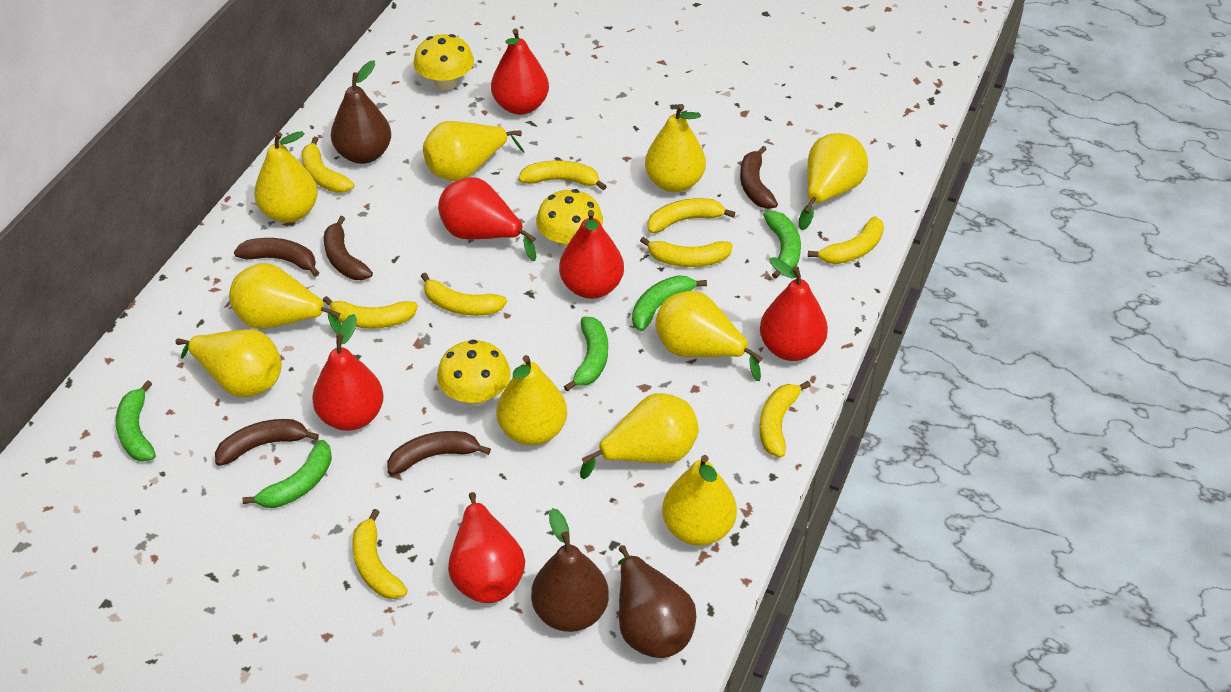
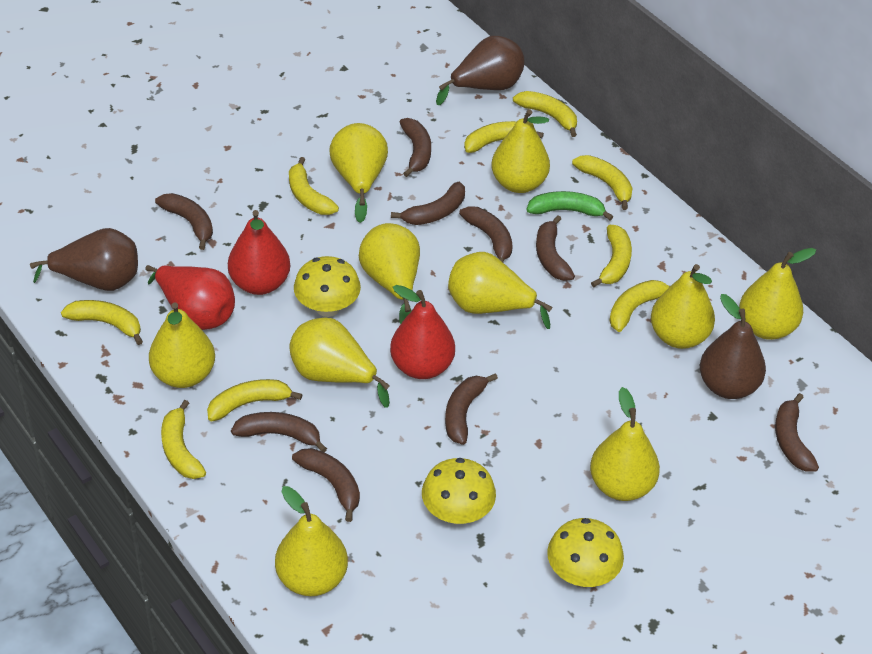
brown banana: [215,419,319,466] [234,238,319,277] [324,216,373,280] [388,431,491,475] [740,146,778,209] = 5 -> [155,193,213,250] [231,412,327,452] [292,448,360,522] [391,182,465,225] [400,118,431,177] [445,373,498,445] [459,206,513,262] [536,215,575,281] [775,393,819,471] = 9
green banana: [116,380,156,462] [242,440,332,508] [564,317,608,391] [632,275,707,331] [763,211,801,279] = 5 -> [526,191,613,221] = 1
red pear: [312,314,384,431] [438,177,536,261] [448,492,525,603] [491,29,549,115] [559,210,624,299] [760,257,828,361] = 6 -> [145,265,235,330] [228,210,290,295] [390,285,455,379] = 3

